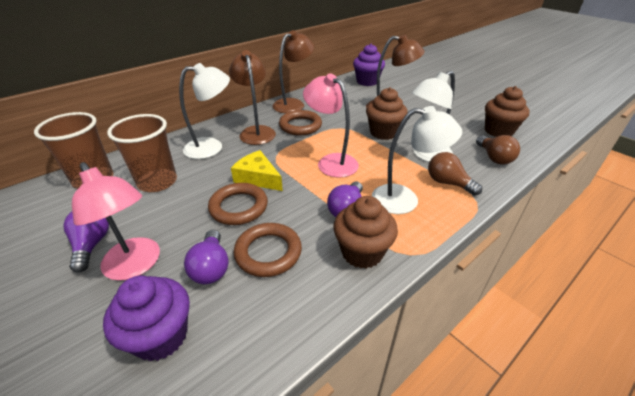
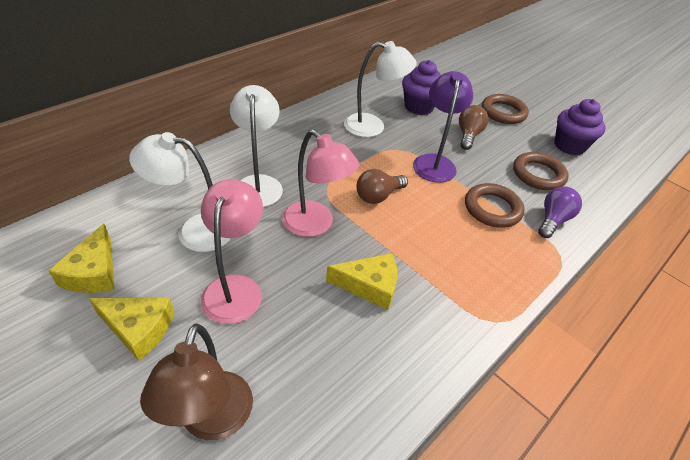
brown cup: [34,112,114,189] [107,114,177,192] = 2 -> none = 0
brown cupcake: [333,196,398,269] [366,87,408,140] [485,86,529,137] = 3 -> none = 0
brown lamp: [229,50,276,145] [273,30,314,113] [366,35,425,108] = 3 -> [140,323,253,440] = 1
purple lamp: none = 0 -> [413,71,473,183] = 1
purple light bulb: [63,211,109,273] [184,230,229,284] [327,182,363,217] = 3 -> [538,186,582,238] = 1
yellow cheese: [231,150,283,191] = 1 -> [49,224,115,293] [89,298,174,361] [326,253,397,310] = 3

